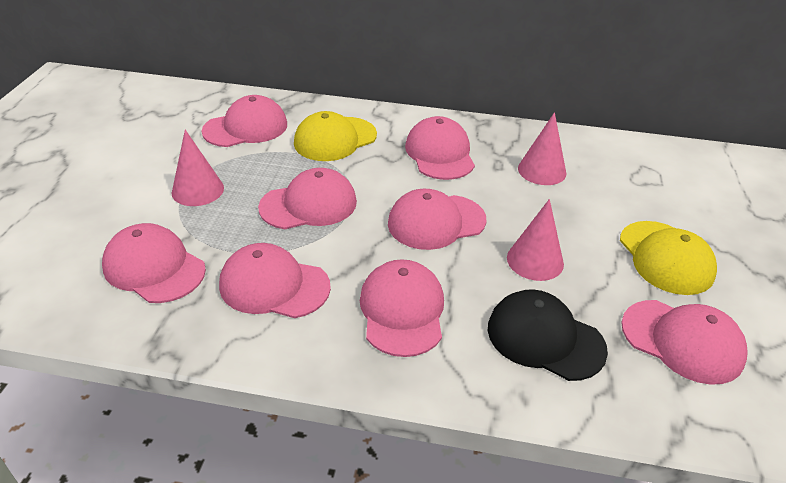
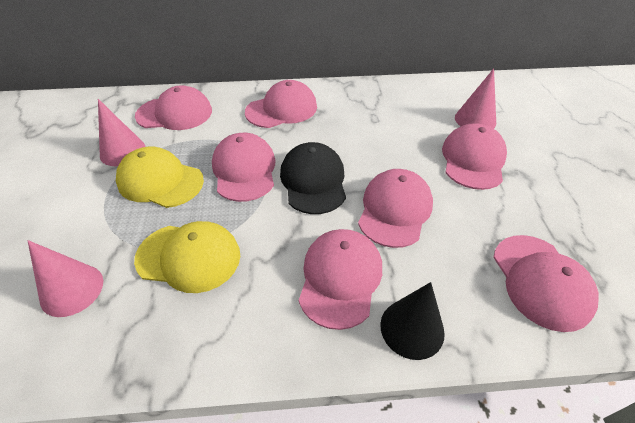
black cone: none = 0 -> [380,282,445,360] = 1
pink cap: [102,223,206,303] [202,95,287,147] [219,243,331,318] [258,168,357,229] [360,259,444,357] [388,189,486,250] [405,116,475,180] [621,300,748,385] = 8 -> [135,85,212,130] [212,133,275,202] [245,80,317,128] [299,229,382,330] [358,169,433,248] [442,123,507,190] [493,235,599,332] = 7

